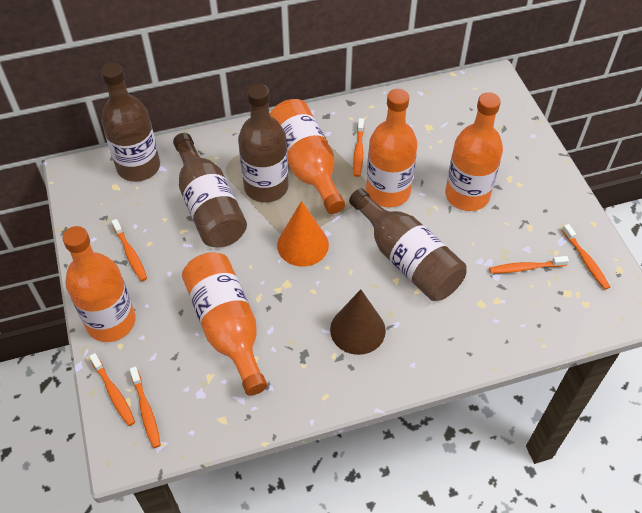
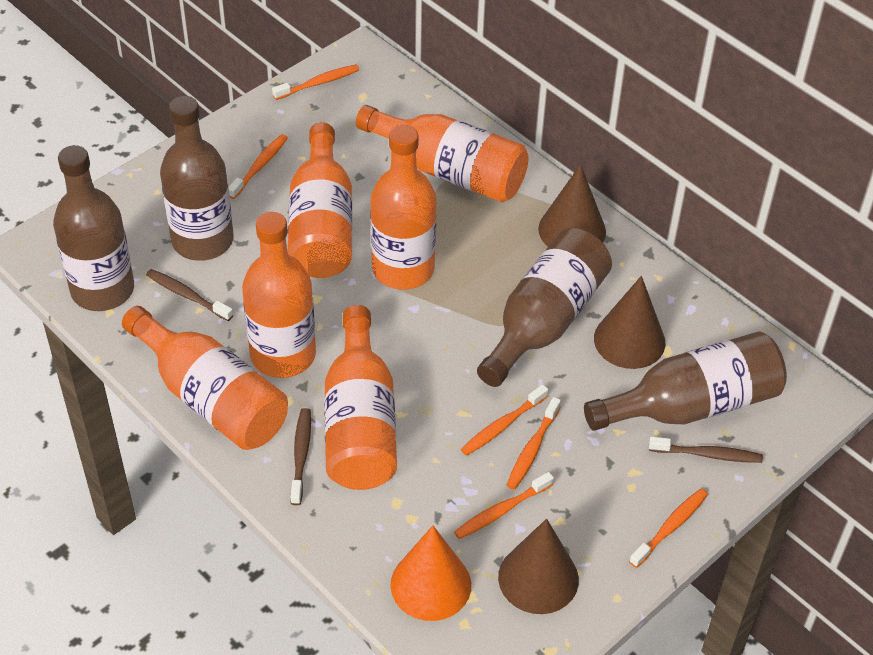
brown cone: [330,290,386,355] = 1 -> [498,519,579,614] [538,164,606,246] [594,276,665,369] = 3
brown toothbrush: none = 0 -> [146,269,233,321] [291,408,311,505] [649,436,763,463] = 3
orange bottle: [62,226,136,342] [182,252,267,396] [270,99,345,214] [366,89,418,207] [445,92,503,211] = 5 -> [122,306,288,450] [242,212,316,378] [288,123,352,278] [324,305,397,490] [356,105,529,202] [370,125,437,289] = 6

